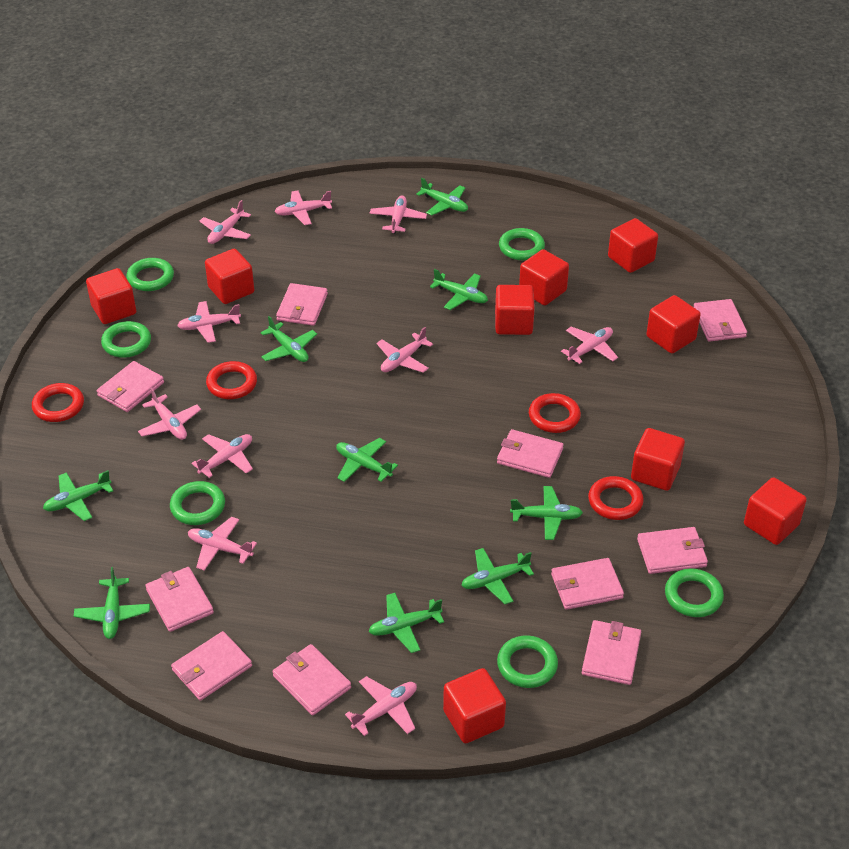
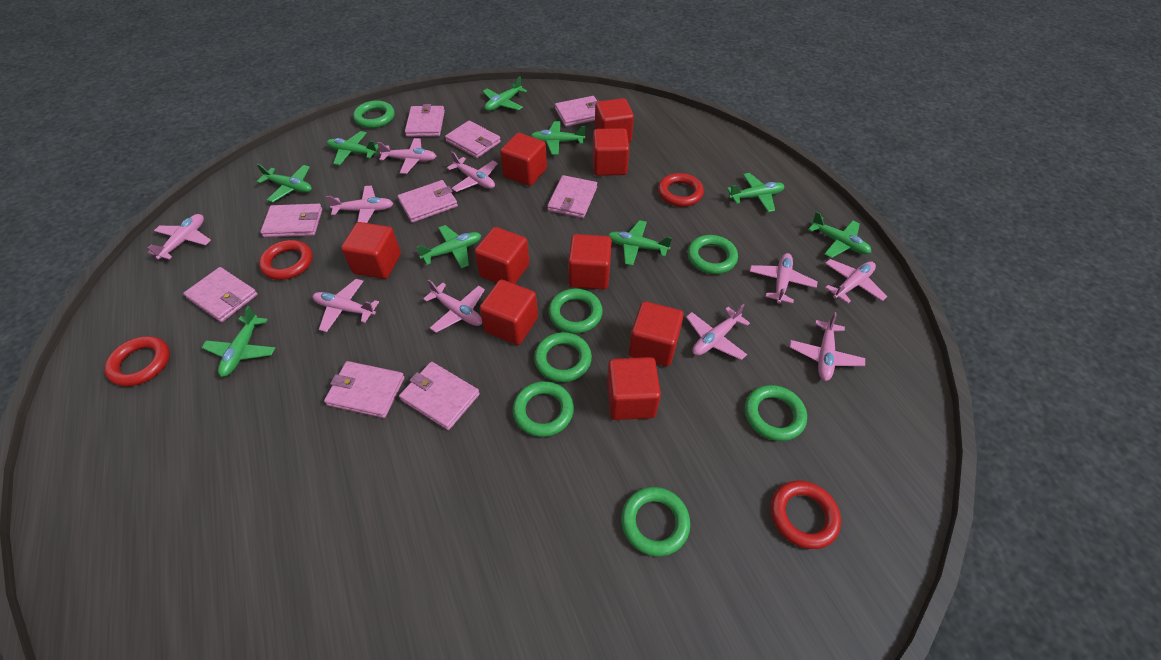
green ring: [101,321,151,358] [126,258,174,291] [170,481,225,525] [497,635,558,688] [499,228,545,260] [665,568,724,617] = 6 -> [353,100,395,128] [513,381,574,437] [534,332,592,382] [548,288,603,334] [621,487,690,556] [687,235,738,274] [745,385,807,441] = 7
pink wallet: [97,361,164,412] [145,567,214,632] [171,631,252,701] [273,644,351,716] [276,283,328,326] [497,429,564,478] [551,558,624,610] [582,620,641,685] [637,527,708,574] [694,299,747,342] = 10 -> [183,267,258,322] [260,204,323,238] [324,361,405,418] [398,180,458,223] [399,362,480,430] [405,104,445,137] [445,121,501,158] [547,175,597,218] [555,96,598,127] = 9

